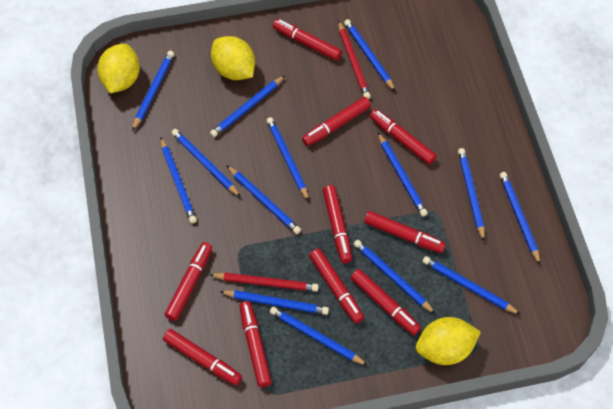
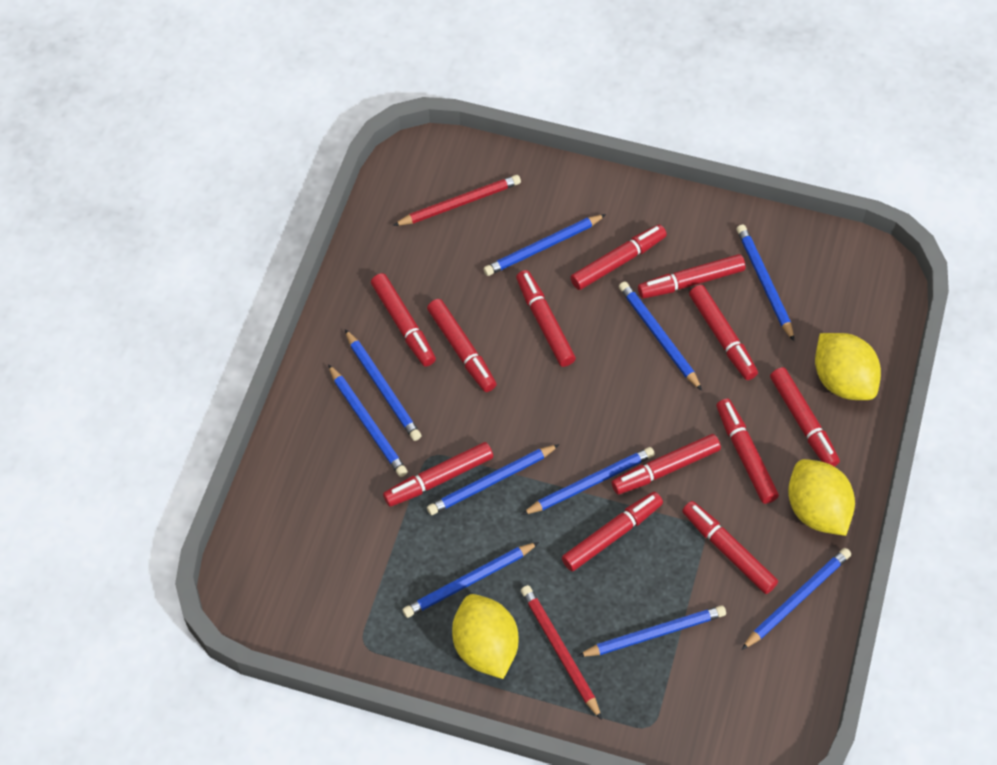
blue pencil: [132,51,174,131] [160,138,197,224] [171,129,241,197] [210,76,285,137] [219,290,329,315] [226,165,301,234] [266,117,309,202] [270,306,368,366] [344,19,396,92] [354,240,436,314] [378,133,428,217] [422,256,521,315] [458,148,485,241] [499,172,540,265] = 14 -> [328,364,408,477] [345,329,421,441] [402,542,539,618] [427,444,560,515] [483,214,606,276] [521,447,655,515] [577,605,726,657] [619,281,702,391] [737,225,794,341] [741,548,851,650] = 10
red marker: [163,329,242,385] [165,242,212,321] [239,301,272,387] [273,19,342,61] [302,97,371,146] [309,248,364,323] [323,185,352,263] [351,269,421,335] [364,211,446,253] [370,109,437,165] = 10 -> [371,273,436,367] [383,442,493,507] [427,299,497,392] [516,270,576,367] [562,492,663,571] [570,225,667,290] [612,434,721,495] [638,254,746,298] [682,501,778,594] [689,285,758,380] [716,399,779,504] [770,367,840,467] = 12

